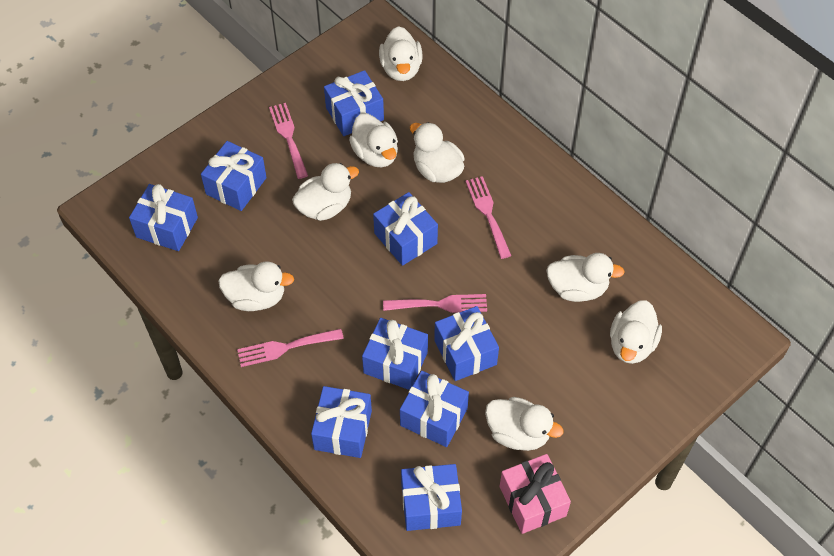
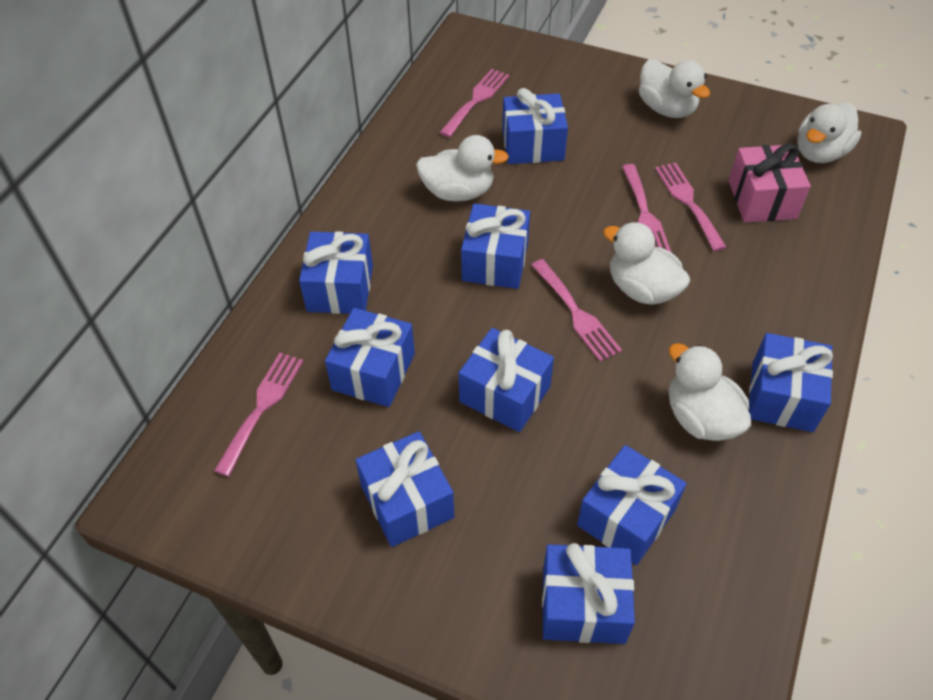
pink fork: [237,329,344,367] [269,103,308,179] [383,294,487,313] [465,176,512,259] = 4 -> [214,353,303,477] [439,69,509,137] [531,259,622,362] [622,164,672,253] [655,162,727,251] = 5
white duck: [218,261,294,311] [292,163,359,221] [349,113,398,168] [379,26,423,81] [410,122,465,183] [485,397,563,451] [546,253,625,302] [610,300,662,364] = 8 -> [416,135,509,202] [603,222,690,305] [639,59,710,118] [668,343,752,441] [797,102,862,163] = 5

